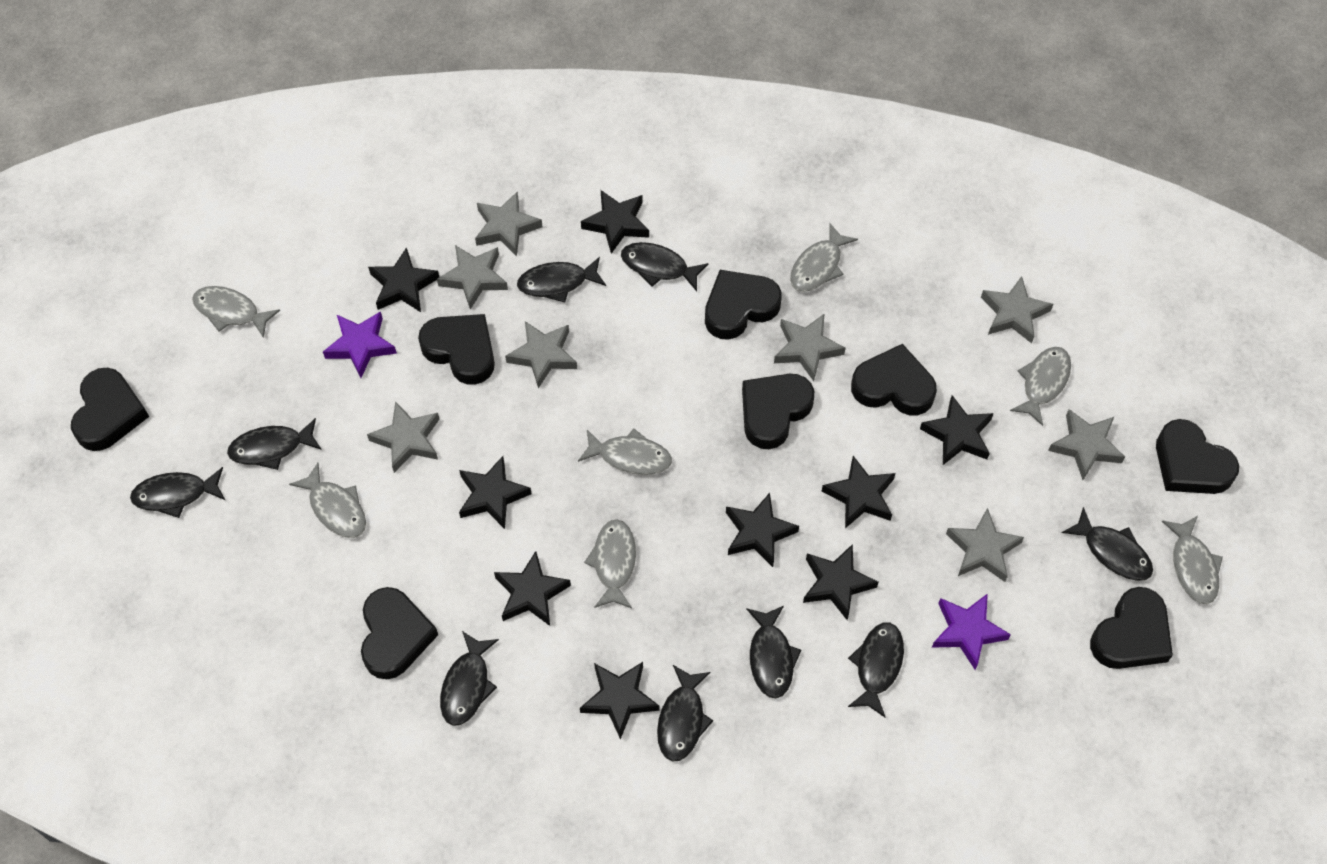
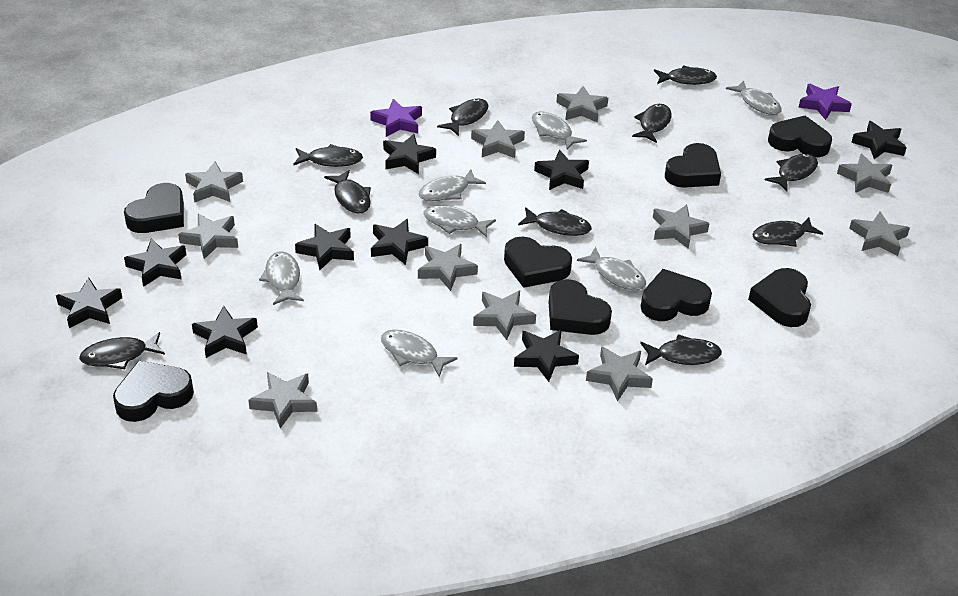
black fish: [130,467,225,518] [227,418,322,470] [440,631,499,726] [517,257,606,302] [621,242,709,291] [657,665,713,762] [746,606,801,698] [848,622,904,718] [1062,507,1153,581] = 9 -> [79,332,165,369] [293,144,363,167] [324,170,371,213] [437,99,488,136] [518,207,592,236] [632,104,672,143] [640,334,722,365] [654,66,717,85] [752,217,823,247] [765,154,818,191] = 10
grey star: [367,401,439,473] [437,245,508,310] [475,192,542,256] [505,321,577,389] [774,314,846,381] [946,508,1024,582] [981,276,1053,343] [1048,409,1125,480] = 8 -> [178,213,238,259] [185,162,243,203] [248,372,317,428] [418,244,478,291] [471,120,525,158] [473,290,536,340] [556,86,608,123] [586,346,653,402] [653,204,710,249] [837,154,892,193] [849,212,910,256] = 11

